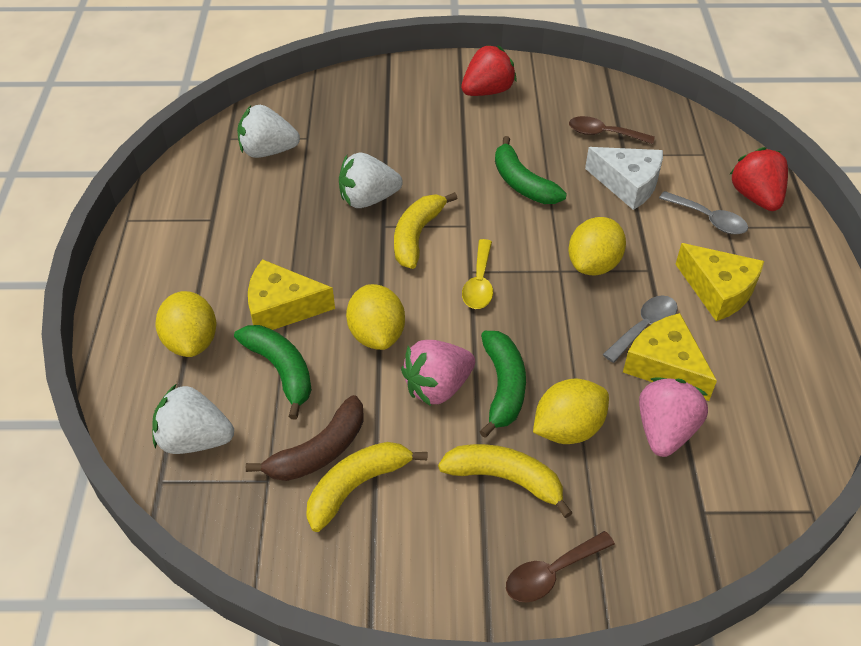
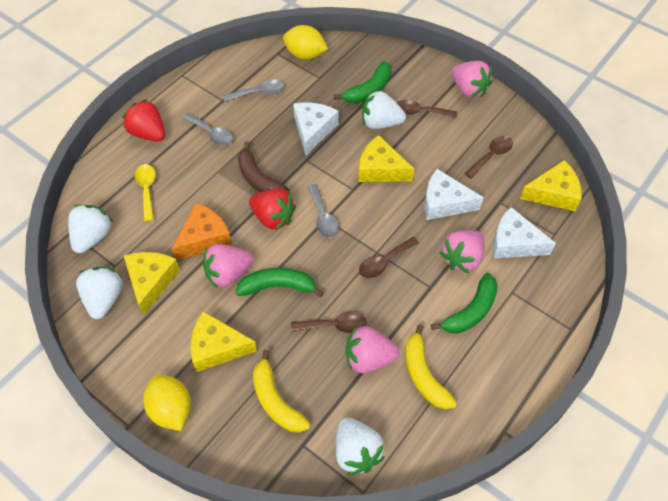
brown spoon: [506,531,615,602] [569,116,655,144] = 2 -> [291,312,367,333] [359,237,419,278] [397,100,457,118] [464,136,513,179] = 4
grey spoon: [602,295,677,363] [659,191,748,234] = 2 -> [182,113,233,146] [223,80,284,101] [308,184,339,238] = 3
orange cheese: none = 0 -> [172,203,232,260] = 1
pink strawberry: [401,340,475,406] [639,377,708,457] = 2 -> [203,244,253,288] [346,326,400,373] [440,230,485,273] [452,61,492,98] = 4
white cheese: [585,147,663,210] = 1 -> [293,102,339,155] [424,169,484,220] [492,207,556,258] = 3
white strawberry: [152,384,234,454] [237,105,300,158] [339,153,403,208] = 3 -> [68,204,113,253] [76,267,123,319] [336,417,385,475] [362,90,406,129] = 4
yellow banana: [306,442,427,532] [394,192,457,269] [438,444,572,518] = 3 -> [253,350,310,433] [405,324,457,410] = 2
yellow cheese: [248,259,335,330] [623,313,717,401] [675,243,764,321] = 3 -> [124,252,180,315] [191,311,257,372] [358,135,414,182] [520,160,582,211] = 4
yellow lemon: [156,291,216,357] [346,284,405,350] [533,379,609,444] [568,217,626,276] = 4 -> [143,375,191,431] [283,25,328,60] = 2

